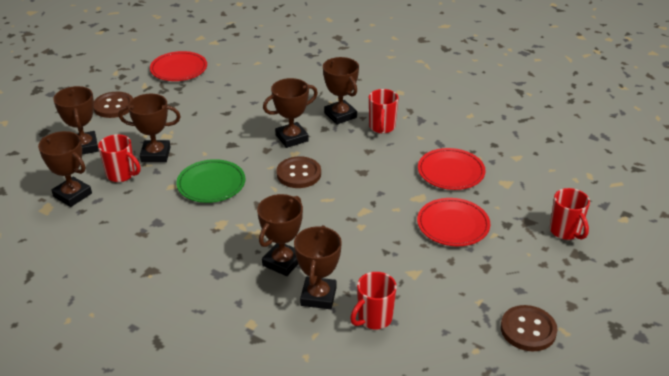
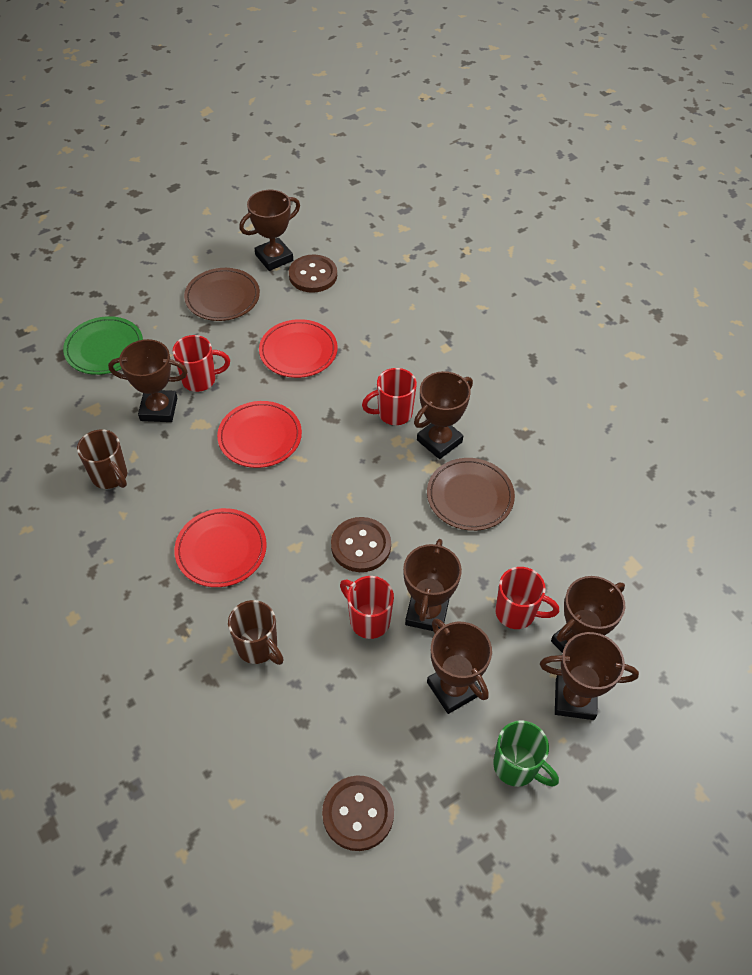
brown mug: none = 0 -> [77,429,127,489] [228,600,284,665] = 2
brown plate: none = 0 -> [184,268,260,321] [427,458,515,531] = 2
green mug: none = 0 -> [493,720,559,787] = 1

